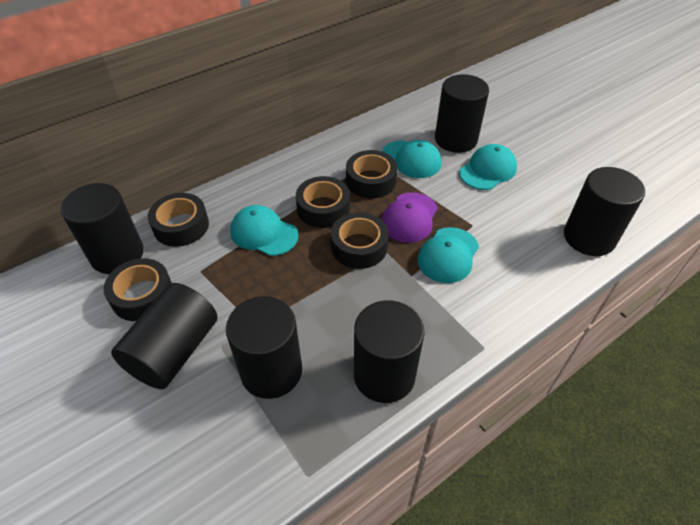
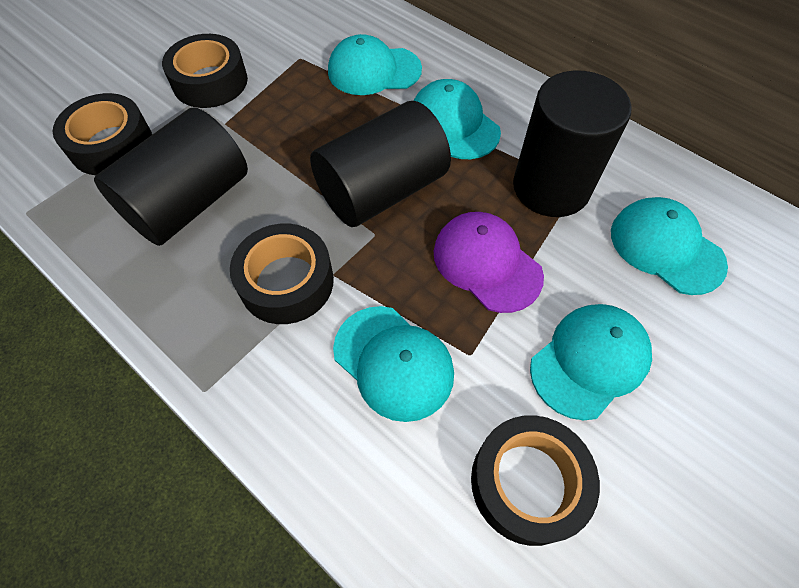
black cylinder: [61,183,144,274] [111,283,217,389] [226,296,302,399] [354,300,425,403] [435,74,489,153] [564,167,645,256] = 6 -> [94,108,248,246] [310,101,451,227] [513,70,632,217] = 3
black tape: [103,258,172,321] [148,193,209,247] [296,176,350,228] [331,212,389,269] [346,150,398,198] = 5 -> [53,93,152,175] [162,34,248,108] [230,223,334,324] [471,415,600,546] = 4
turquoise cap: [230,205,298,256] [382,140,442,178] [417,227,479,283] [459,144,517,190] = 4 -> [328,34,422,95] [333,306,454,422] [413,79,501,159] [530,304,652,420] [611,197,728,295] = 5

